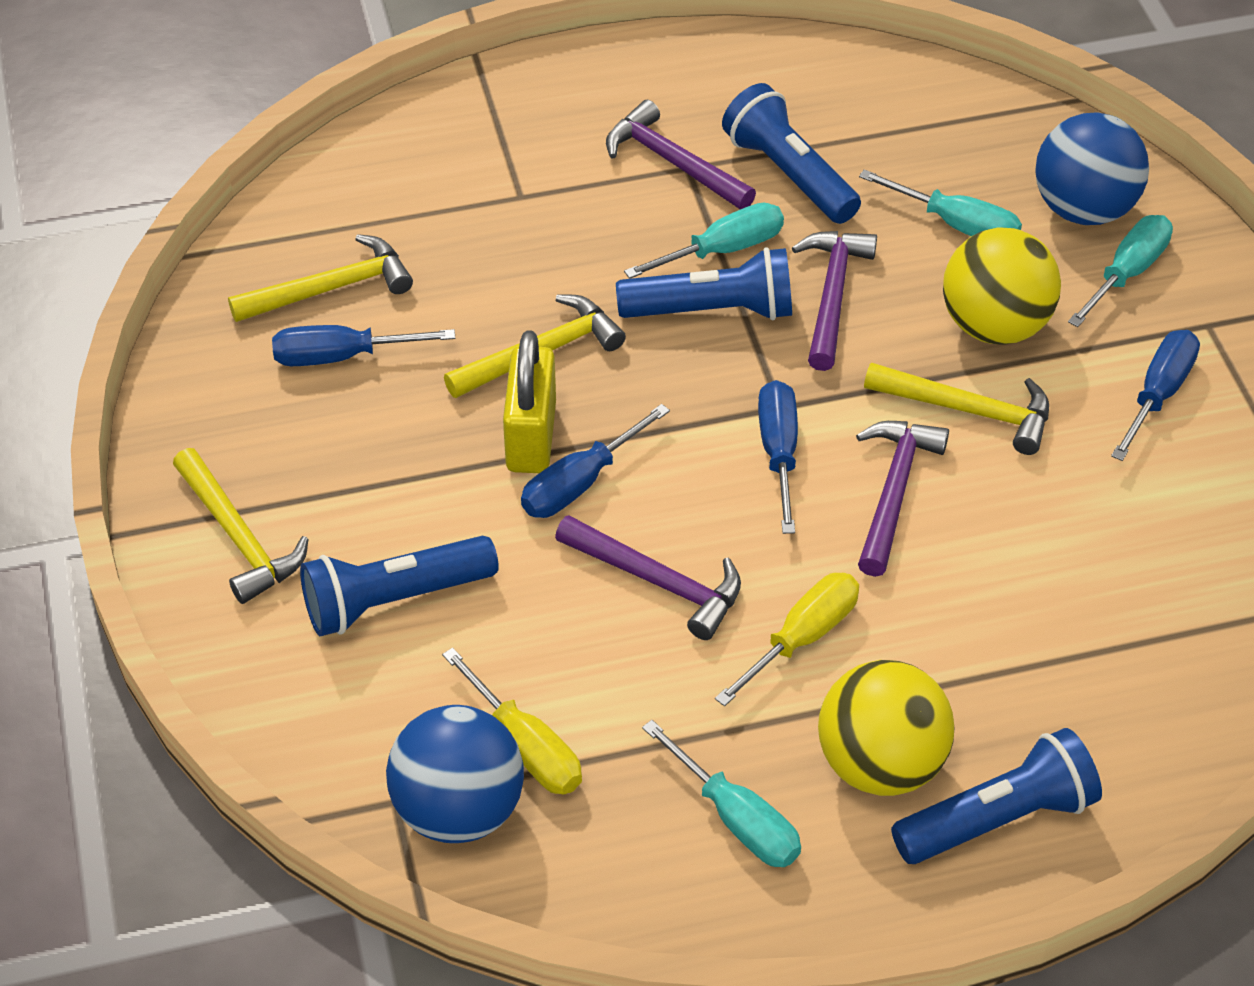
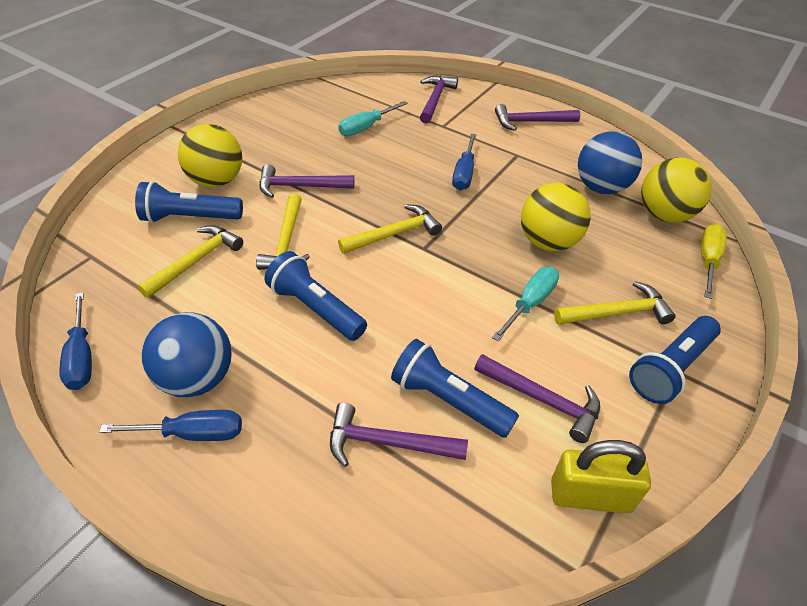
blue screwdriver: [272,325,455,366] [521,404,670,518] [758,380,798,534] [1111,330,1200,461] = 4 -> [60,292,92,390] [99,410,242,441] [452,134,476,190] = 3
purple hammer: [555,515,741,640] [606,100,756,209] [792,231,877,371] [856,421,949,577] = 4 -> [260,164,354,198] [330,403,468,467] [420,76,458,123] [474,354,600,443] [495,104,580,131] = 5
turquoise screwdriver: [624,203,784,279] [642,720,801,867] [859,169,1022,236] [1068,215,1173,327] = 4 -> [338,101,408,136] [492,267,559,342] = 2
yellow ball: [818,660,954,796] [943,227,1061,345] = 2 -> [178,124,242,187] [521,183,590,251] [641,158,712,223] = 3
yellow screwdriver: [442,648,582,794] [715,573,859,706] = 2 -> [701,224,727,299] = 1

